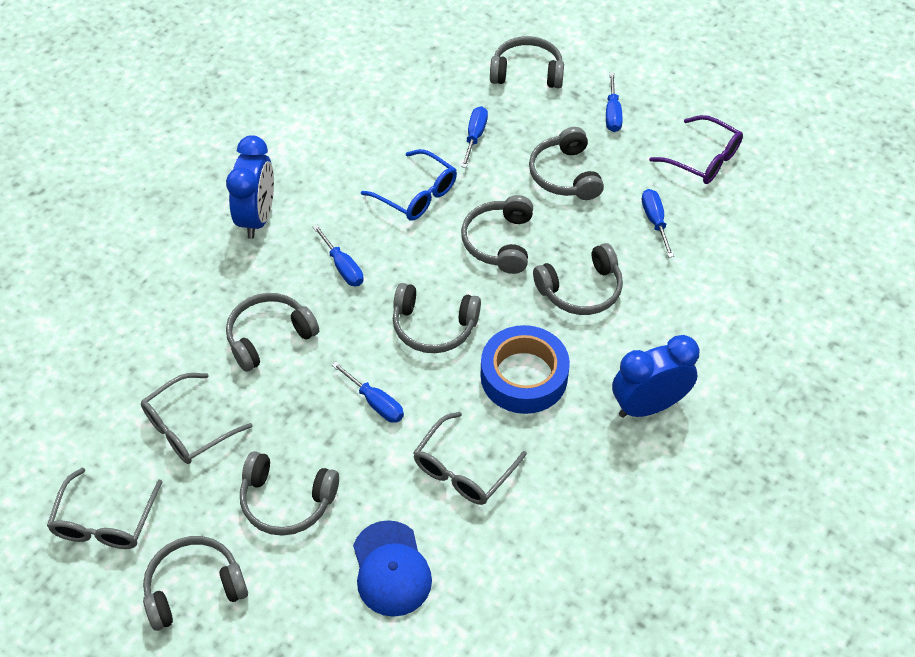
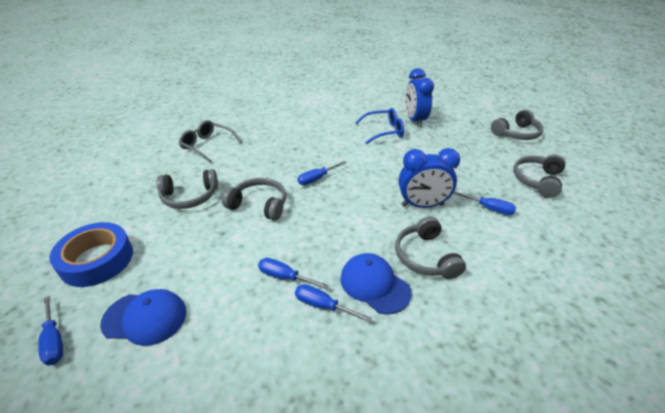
blue cap: [353,520,432,617] = 1 -> [100,289,186,346] [340,253,412,315] = 2
grey glasses: [47,468,162,549] [141,373,253,464] [413,412,527,505] = 3 -> [179,120,241,163] = 1
grey headphones: [143,536,248,631] [226,293,319,372] [240,451,339,536] [393,283,481,353] [461,195,533,274] [490,36,564,88] [529,127,604,200] [533,243,623,315] = 8 -> [157,169,218,209] [222,178,286,221] [395,216,466,279] [491,110,543,140] [513,154,566,198] = 5
purple glasses: [649,115,743,184] = 1 -> none = 0

